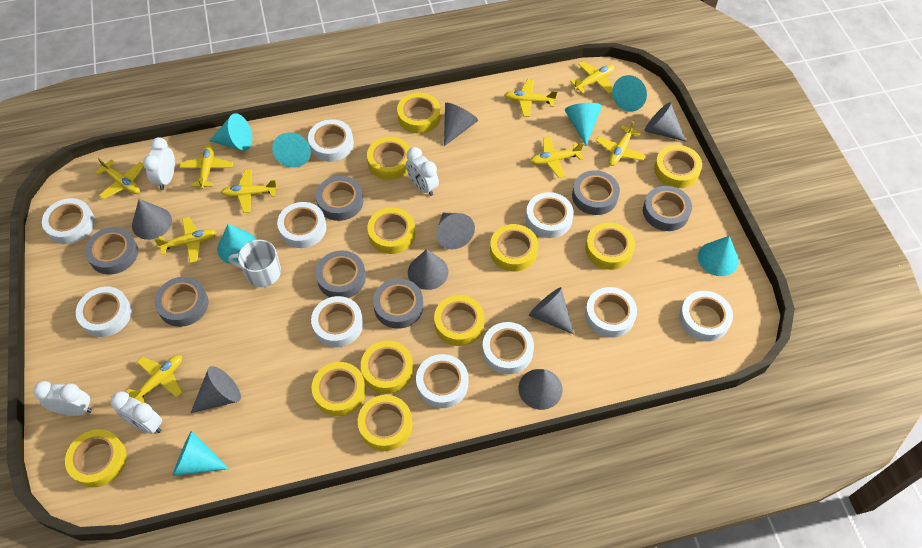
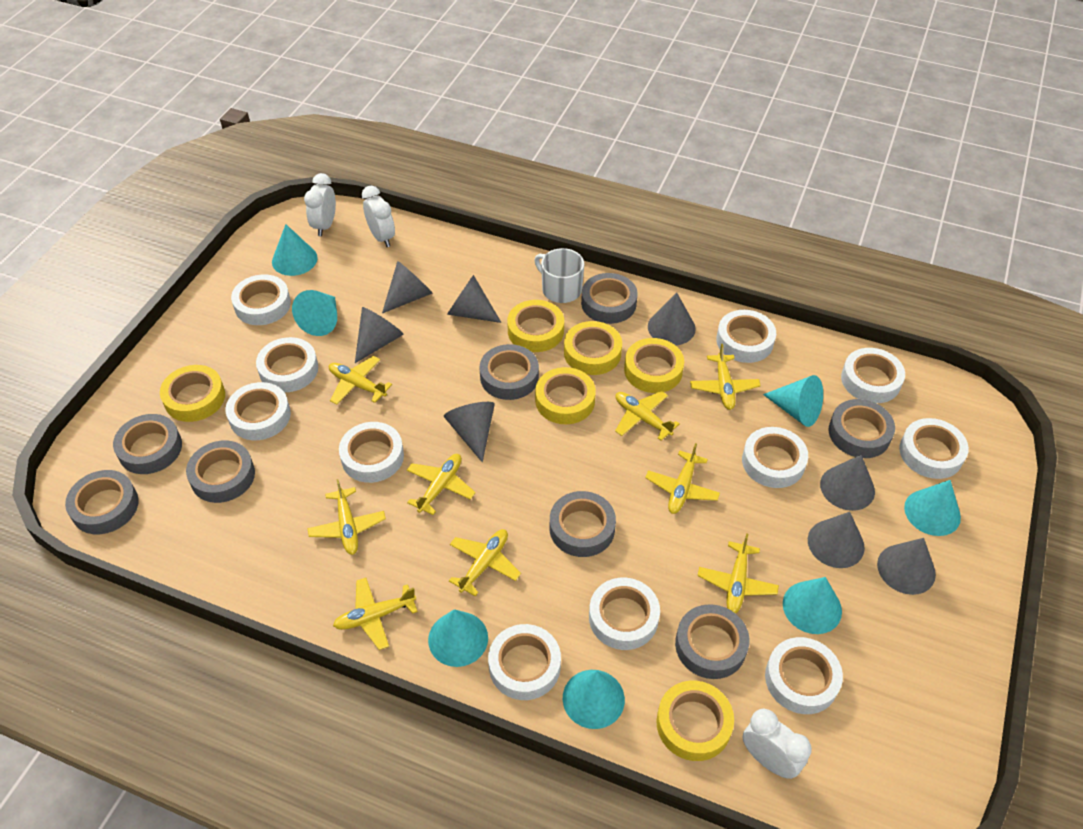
grey tape: [85,227,138,275] [154,277,208,327] [316,176,363,221] [316,250,366,298] [373,278,423,329] [572,170,620,215] [643,186,692,231] = 7 -> [65,470,139,534] [113,414,182,474] [186,440,255,503] [480,344,539,400] [550,491,616,557] [581,273,638,324] [675,604,749,679] [829,399,895,458] = 8
white clock: [33,381,92,416] [111,392,162,434] [143,137,175,190] [406,147,439,196] = 4 -> [304,173,336,236] [362,186,395,247] [742,709,812,779] = 3
white tape: [42,198,95,244] [76,287,132,337] [277,202,326,248] [308,119,354,162] [311,296,363,347] [416,354,468,408] [482,322,534,374] [526,192,574,238] [585,287,637,338] [679,291,733,342] = 10 -> [225,382,291,440] [231,274,291,325] [256,337,318,392] [339,422,404,483] [488,624,561,700] [589,578,660,650] [716,310,776,363] [742,427,808,488] [765,637,843,714] [841,348,905,403] [899,418,969,479] = 11
yellow tape: [65,429,127,487] [311,362,366,416] [358,395,412,451] [361,341,413,394] [367,137,410,180] [367,207,415,254] [397,92,441,134] [434,295,485,346] [490,224,538,271] [585,222,635,270] [654,145,702,188] = 11 -> [160,365,225,422] [507,300,564,352] [535,367,596,424] [564,321,622,375] [624,338,684,393] [656,681,734,761] = 6

